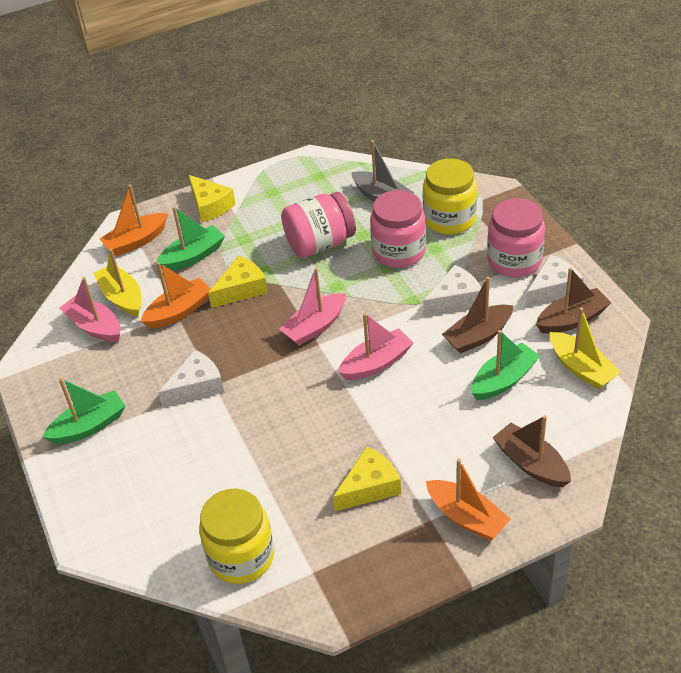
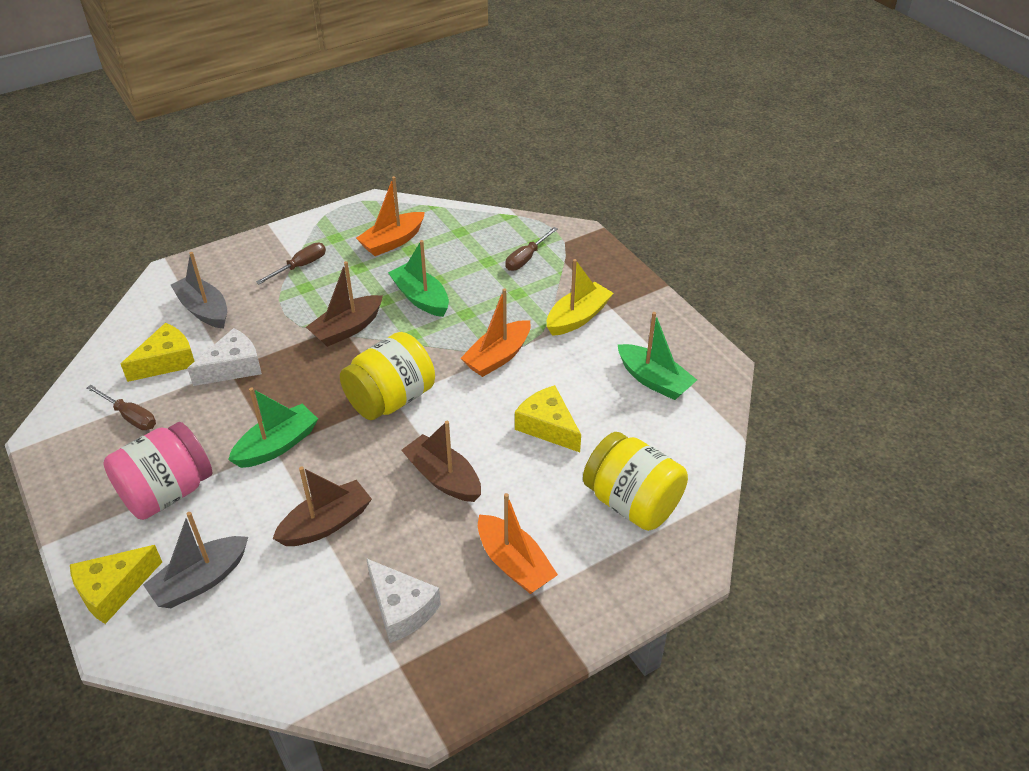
brown screwdriver: none = 0 -> [87,385,156,430] [256,243,326,284] [505,227,558,271] = 3
grey boat: [351,140,414,201] = 1 -> [143,512,248,608] [171,252,227,329] = 2
pink boat: [60,277,121,342] [279,268,346,346] [338,313,413,380] = 3 -> none = 0
pink jar: [281,192,356,258] [370,190,426,268] [487,198,545,277] = 3 -> [103,422,213,520] = 1
white cheese: [158,350,224,407] [423,265,481,316] [526,254,584,307] = 3 -> [187,328,262,386] [366,558,441,643] = 2
yellow boat: [93,249,142,317] [550,307,621,389] = 2 -> [547,259,613,336] = 1

